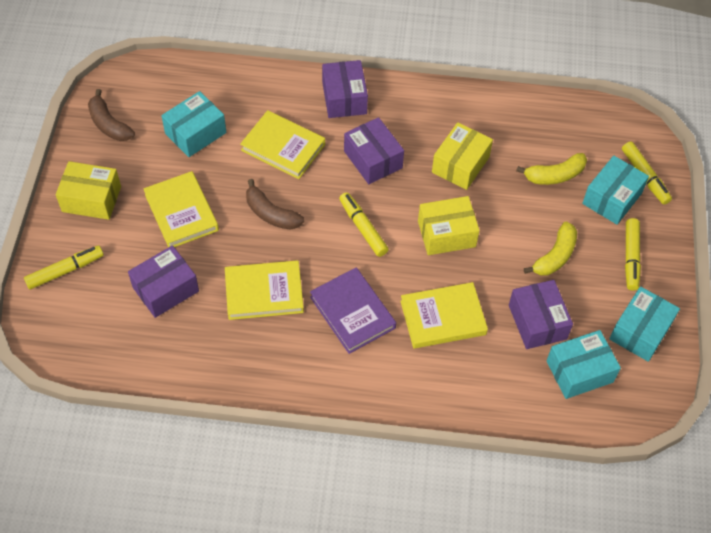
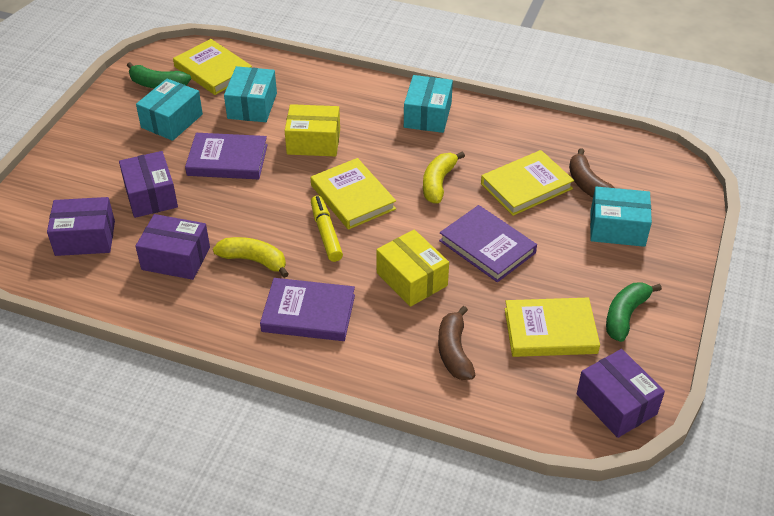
green banana: none = 0 -> [127,62,191,88] [606,283,662,342] = 2
purple book: [310,268,396,354] = 1 -> [185,133,268,179] [260,278,355,341] [439,205,537,282] = 3
yellow box: [56,161,121,220] [418,196,480,255] [432,122,493,190] = 3 -> [285,104,340,157] [376,230,449,307] = 2
yellow marker: [24,245,104,290] [339,192,389,257] [622,141,672,205] [625,218,641,291] = 4 -> [311,196,343,262] = 1

